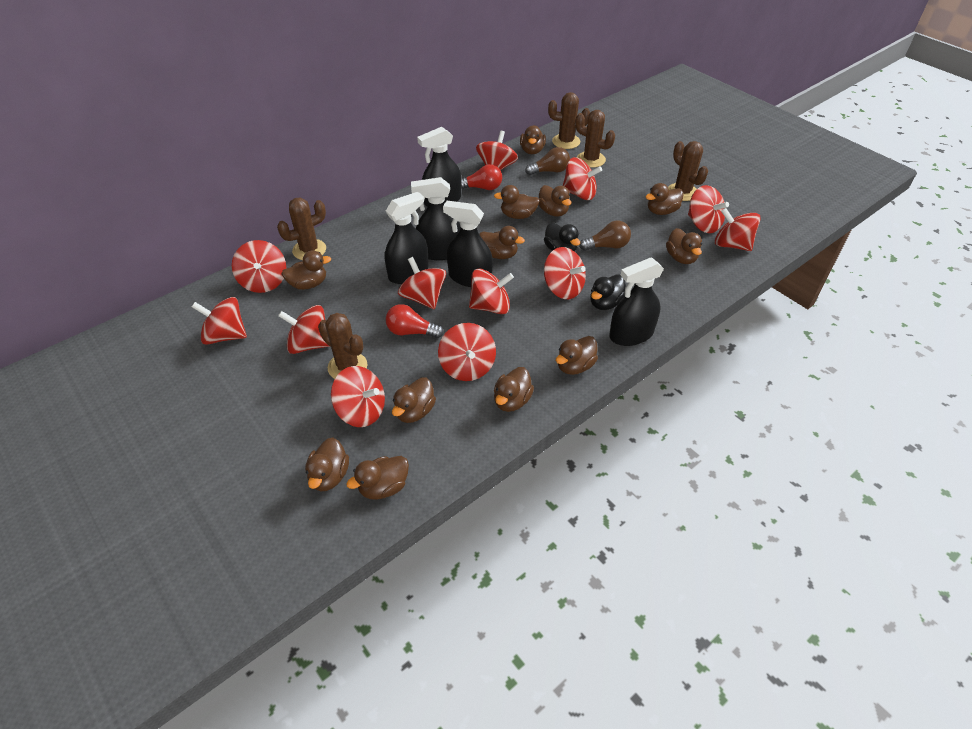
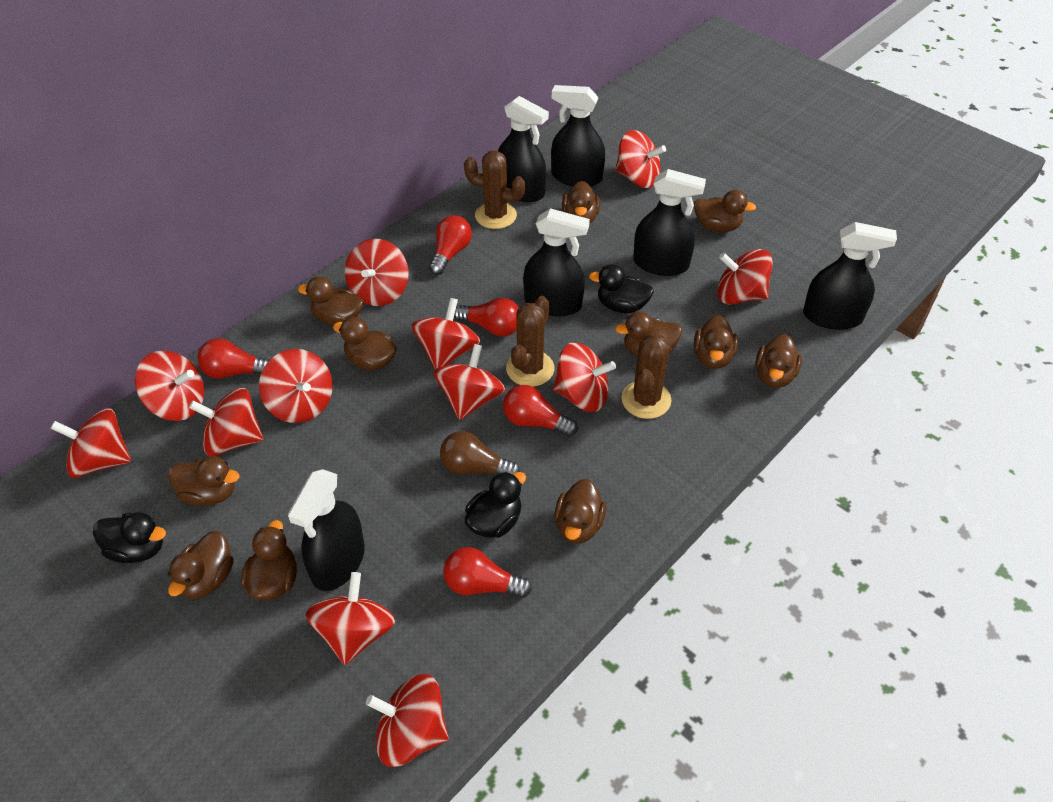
black duck: [544,222,580,252] [590,274,626,310] = 2 -> [93,512,166,563] [465,471,526,538] [589,264,654,313] = 3
black spray bottle: [385,192,428,284] [411,177,461,260] [417,127,461,207] [443,201,493,287] [609,257,664,346] = 5 -> [288,469,365,591] [498,96,549,202] [523,208,590,316] [551,85,605,187] [633,169,706,276] [803,222,897,330] = 6
brown cactus: [277,198,326,260] [318,313,368,379] [548,92,590,149] [575,110,615,168] [668,141,708,201] = 5 -> [464,151,525,229] [506,296,554,387] [621,334,672,419] = 3
brown duck: [281,250,331,290] [305,437,349,491] [346,456,409,500] [392,377,436,423] [479,226,525,259] [494,185,540,219] [494,367,534,412] [520,125,546,154] [538,185,571,217] [556,336,598,375] [646,183,684,215] [666,228,702,264] = 12 -> [168,456,240,506] [168,531,234,599] [241,520,297,600] [298,276,364,325] [333,317,397,370] [555,479,606,544] [562,181,600,224] [615,312,682,356] [694,190,756,232] [694,315,738,369] [755,334,802,388] = 11
brown light bulb: [525,147,570,175] [579,221,631,251] = 2 -> [440,431,520,475] = 1
red light bulb: [386,304,444,338] [461,164,502,190] = 2 -> [197,338,269,379] [429,215,472,275] [443,547,532,598] [454,298,519,336] [503,385,578,437] = 5

